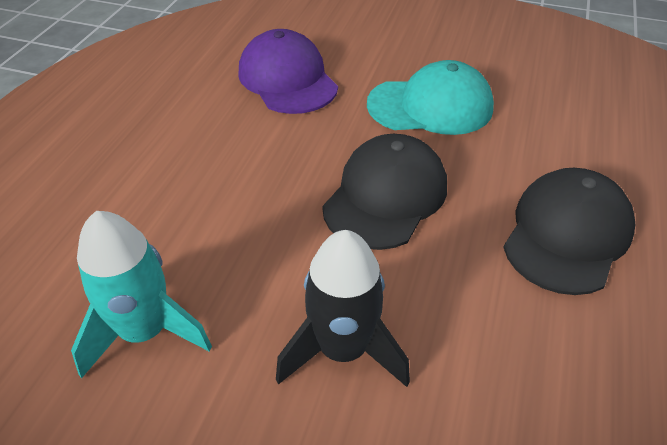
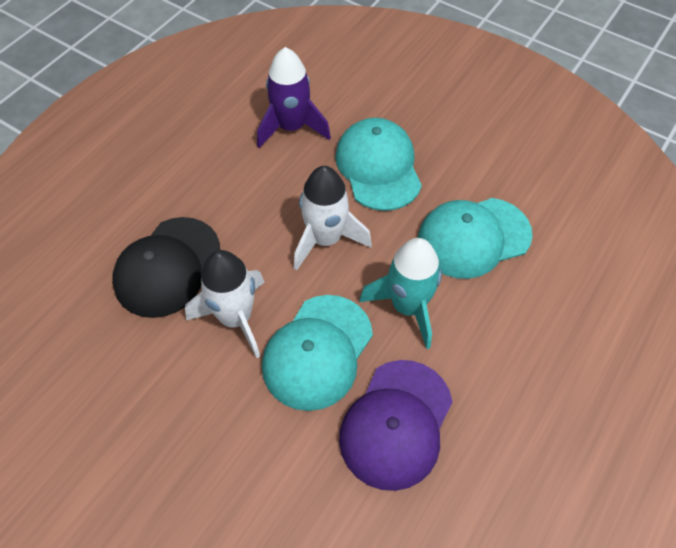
black cap: [322,134,447,250] [503,168,635,295] = 2 -> [112,217,220,318] = 1
black rocket: [276,230,410,387] = 1 -> none = 0
purple rocket: none = 0 -> [257,47,331,148] = 1
turquoise cap: [367,60,494,135] = 1 -> [262,295,373,411] [335,118,422,211] [418,198,533,279] = 3
white rocket: none = 0 -> [185,250,264,358] [294,166,372,271] = 2

